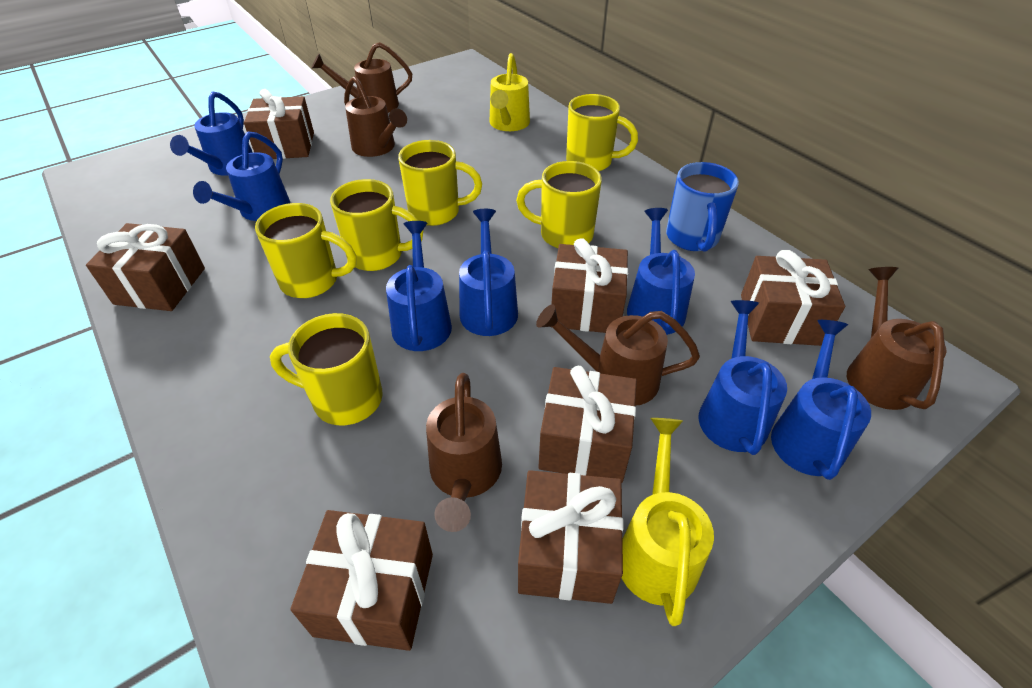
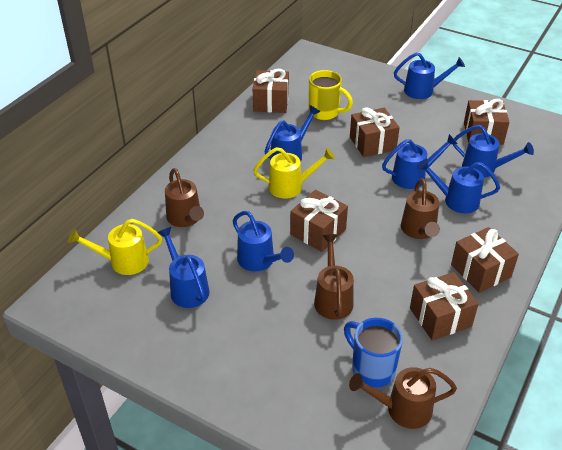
brown gift: [86,223,205,311] [244,89,314,159] [290,510,433,651] [518,470,624,604] [539,366,637,483] [551,238,628,333] [741,250,845,346] = 7 -> [253,69,289,113] [290,190,348,252] [350,107,400,157] [410,272,479,340] [451,227,519,293] [464,99,510,145] = 6
brown watering can: [312,42,412,113] [344,76,407,157] [426,373,502,532] [536,304,700,406] [847,267,947,410] = 5 -> [165,168,204,227] [314,234,354,320] [349,367,457,429] [401,178,440,239] = 4
yellow mug: [255,203,357,298] [270,313,383,426] [330,179,423,271] [398,140,482,226] [516,161,602,248] [566,94,638,171] = 6 -> [309,70,353,120] = 1

